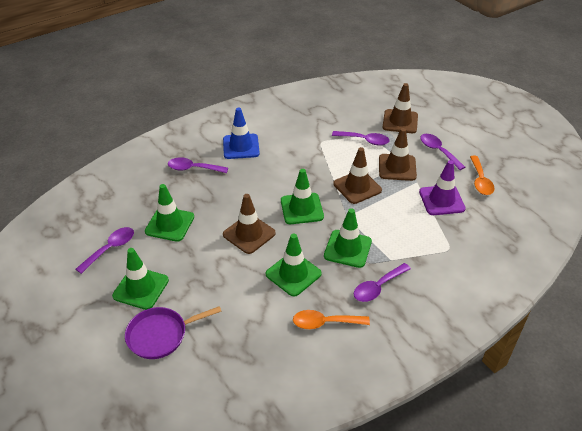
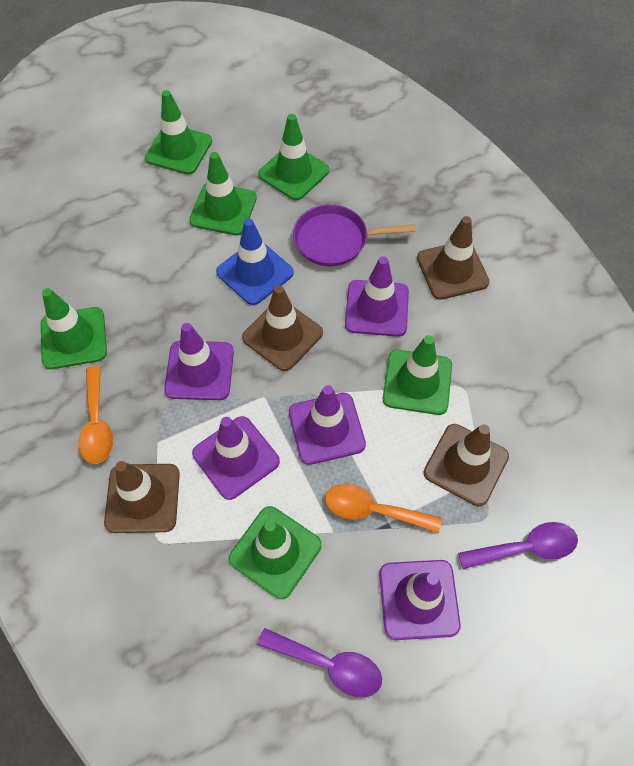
green traffic cone: [112,248,169,310] [145,184,194,242] [266,234,322,296] [281,169,324,224] [324,208,372,268] = 5 -> [41,288,107,369] [145,90,212,175] [189,152,257,236] [229,506,322,599] [258,114,329,200] [383,335,452,415] = 6
purple spoon: [76,227,134,274] [168,157,228,173] [332,131,390,145] [353,263,411,302] [420,134,465,170] = 5 -> [258,628,382,697] [458,522,578,569] = 2
purple traffic cone: [419,160,466,215] = 1 -> [164,323,234,400] [192,416,280,500] [289,385,366,465] [345,256,409,337] [379,560,461,640] = 5

